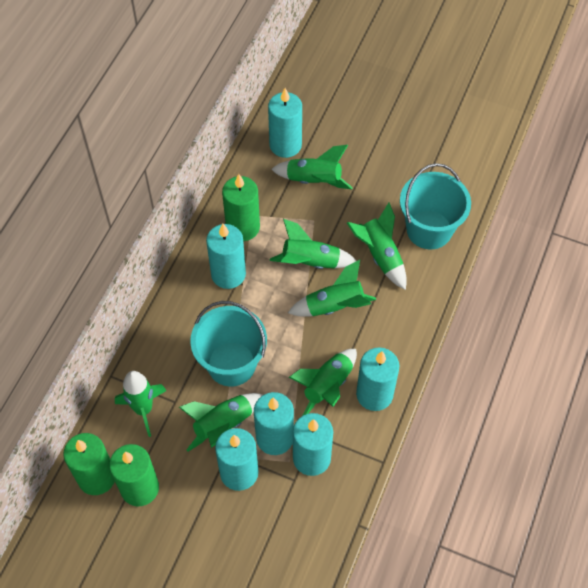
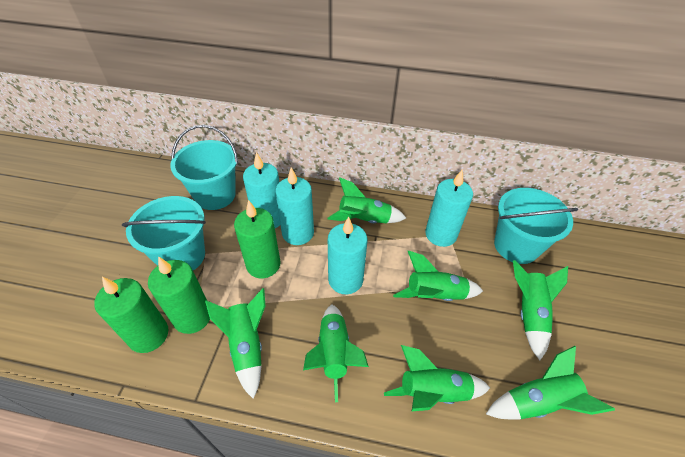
turquoise bucket: [190,301,267,386] [400,163,471,249] = 2 -> [122,196,206,270] [170,125,238,210] [494,188,578,264] = 3
turquoise candle: [206,224,246,289] [215,428,259,491] [254,392,294,455] [268,88,302,158] [293,413,333,476] [356,347,399,411] = 6 -> [243,152,280,228] [275,167,314,245] [328,216,367,294] [425,169,473,247] = 4

